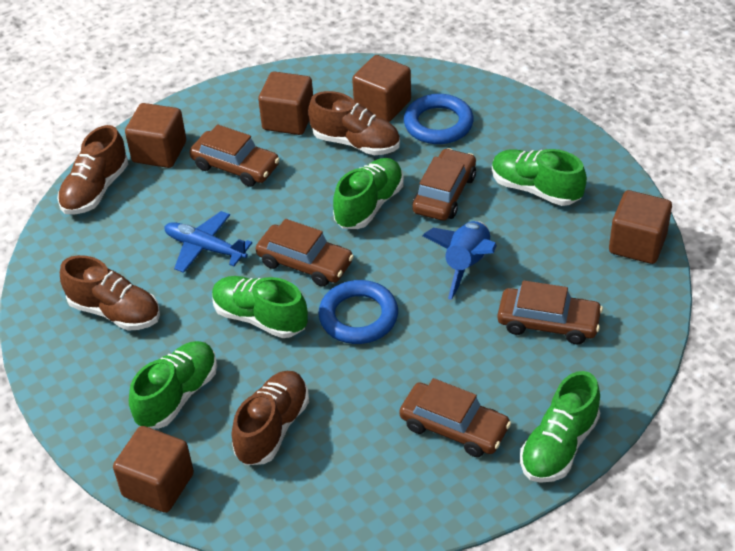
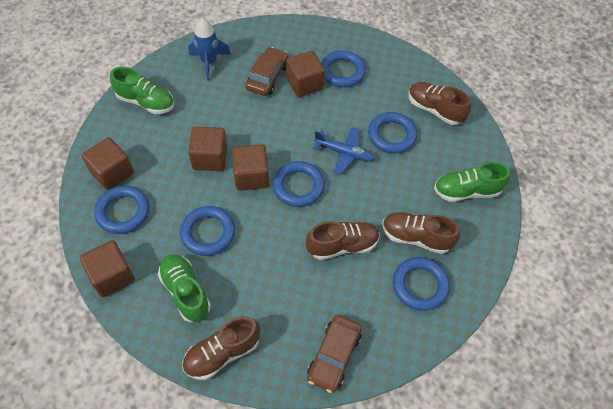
blue ring: [318,280,398,344] [404,94,474,144] = 2 -> [94,186,149,234] [180,206,235,256] [273,161,325,207] [321,50,366,88] [368,112,417,154] [393,257,450,311] = 6
brown car: [189,124,280,187] [256,219,354,287] [399,378,511,457] [412,148,476,221] [498,280,603,344] = 5 -> [246,47,288,96] [307,314,362,393] = 2
green shoe: [129,341,217,429] [212,276,308,338] [333,158,404,229] [492,149,587,206] [520,371,600,483] = 5 -> [110,67,174,114] [158,254,211,322] [434,162,510,202] = 3

